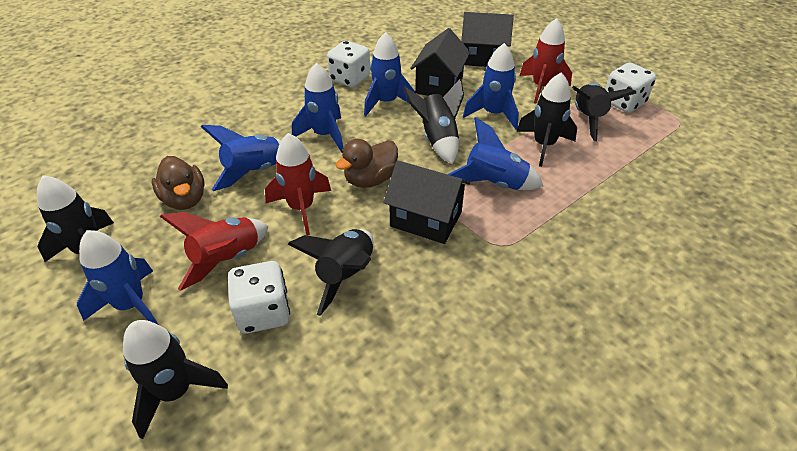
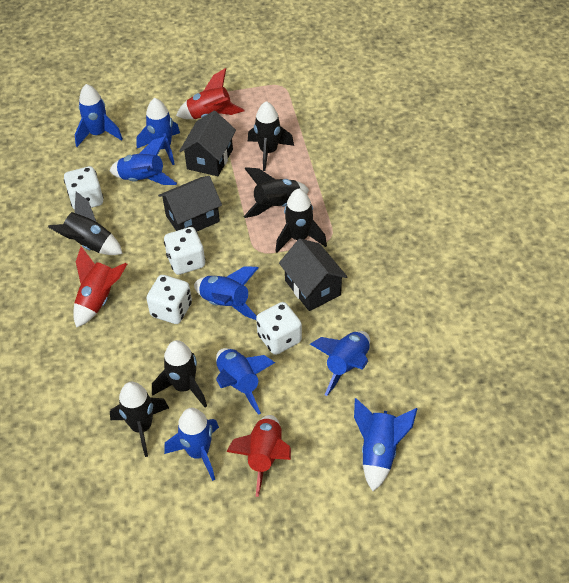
blue rocket: [77,230,159,325] [201,125,281,191] [292,63,343,153] [364,32,415,116] [447,117,543,190] [463,43,519,130] = 6 -> [75,84,123,147] [109,136,177,185] [136,98,180,165] [164,408,219,481] [194,266,258,320] [216,348,275,415] [310,331,370,396] [354,398,417,491] = 8
brown duck: [152,156,205,210] [336,139,398,188] = 2 -> none = 0
white dice: [228,261,290,333] [327,41,370,88] [605,63,656,113] = 3 -> [64,166,104,210] [146,275,192,324] [164,227,205,275] [256,302,302,355] = 4

